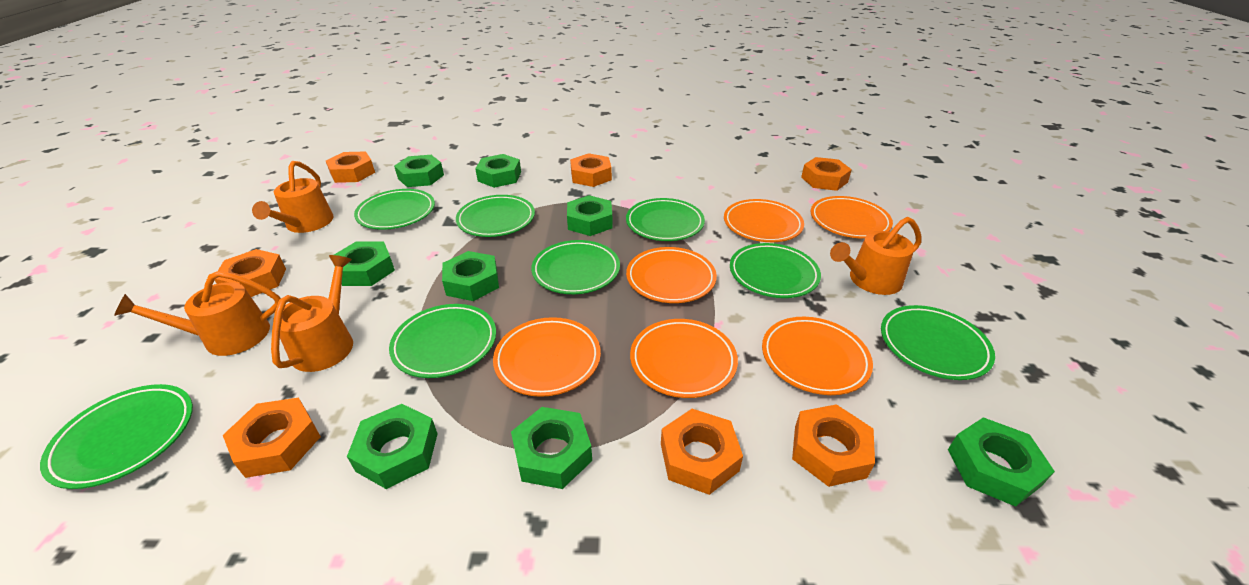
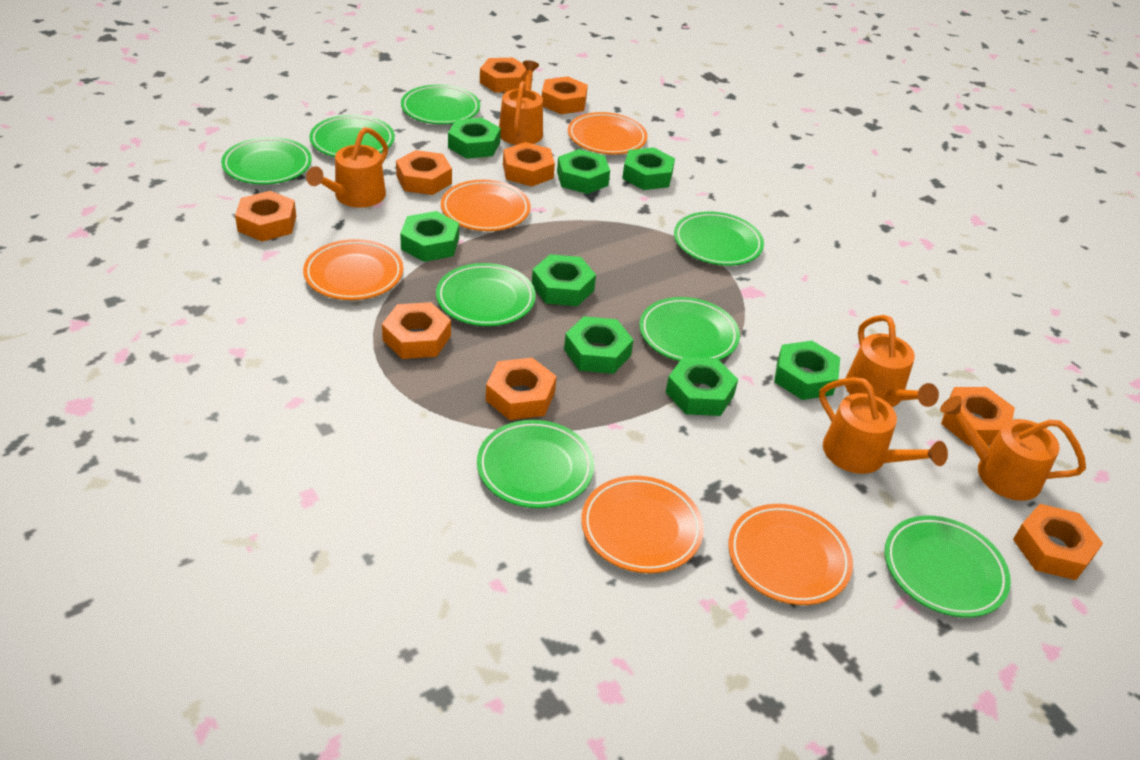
orange nut: [215,249,286,297] [223,397,321,478] [326,151,375,183] [570,153,612,187] [661,409,743,495] [792,404,875,487] [801,157,852,191] = 7 -> [235,191,296,242] [382,302,451,359] [396,150,452,195] [480,58,527,93] [486,358,557,420] [503,142,555,187] [542,76,588,114] [941,387,1015,446] [1013,504,1103,580] = 9
orange plate: [493,317,601,397] [626,247,717,303] [630,319,738,398] [724,199,804,242] [762,317,873,395] [811,196,893,239] = 6 -> [303,239,403,300] [441,180,531,231] [568,112,647,154] [581,476,704,573] [728,504,853,605] = 5
orange watering can: [114,271,281,356] [252,161,334,233] [271,255,353,372] [830,217,921,295] = 4 -> [306,127,388,208] [499,60,543,145] [819,377,948,474] [845,315,939,407] [940,396,1086,501] = 5

